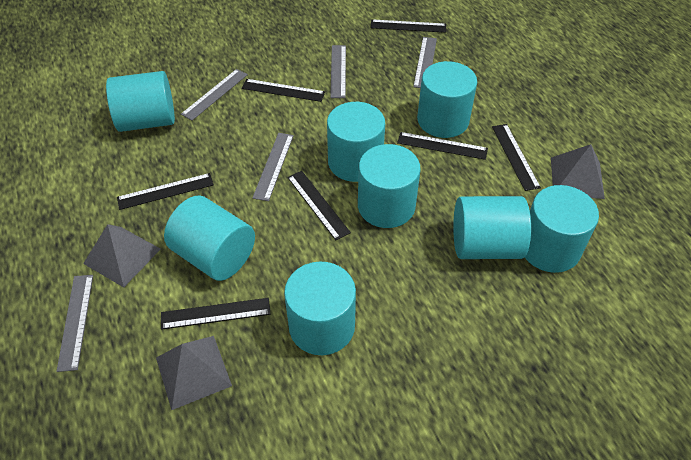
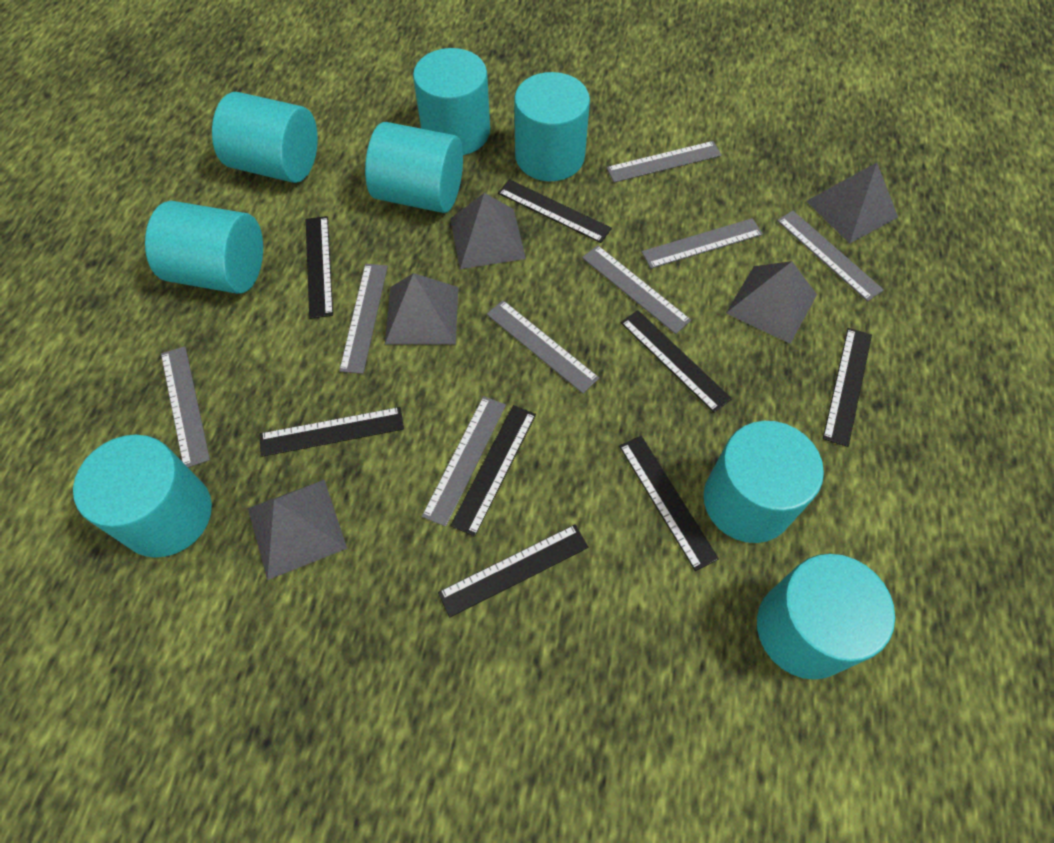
black ruler: [117,173,214,210] [161,298,270,330] [242,79,325,102] [287,171,351,240] [370,20,446,33] [397,132,488,160] [492,124,541,191] = 7 -> [259,407,404,457] [305,216,333,319] [438,524,588,617] [451,405,536,537] [498,179,612,243] [619,435,719,571] [621,310,732,413] [823,328,872,447] = 8
grey pyramid: [83,224,160,287] [156,336,232,410] [551,144,605,199] = 3 -> [248,480,347,580] [385,273,458,345] [450,193,526,269] [726,261,817,344] [806,163,898,244] = 5
grey ruler: [57,275,93,372] [181,69,248,120] [253,133,294,201] [330,45,346,98] [413,37,437,88] = 5 -> [161,346,210,467] [339,264,388,374] [422,396,506,527] [487,300,599,393] [582,245,691,334] [606,141,722,183] [642,218,763,269] [777,211,884,301] = 8

